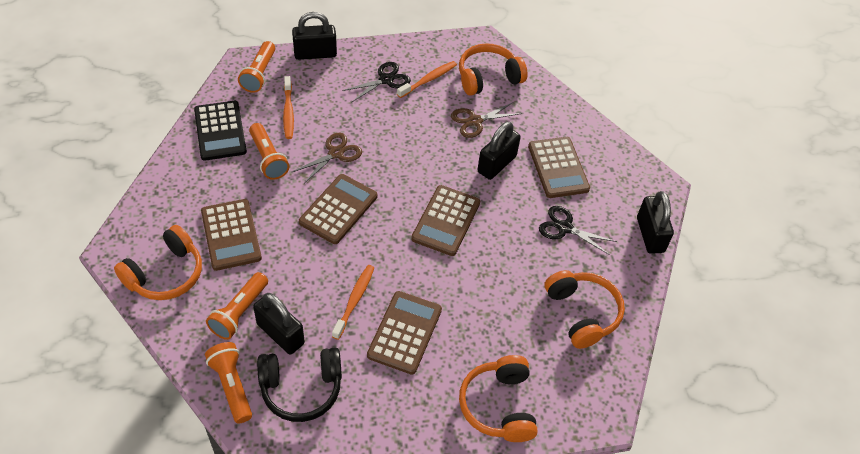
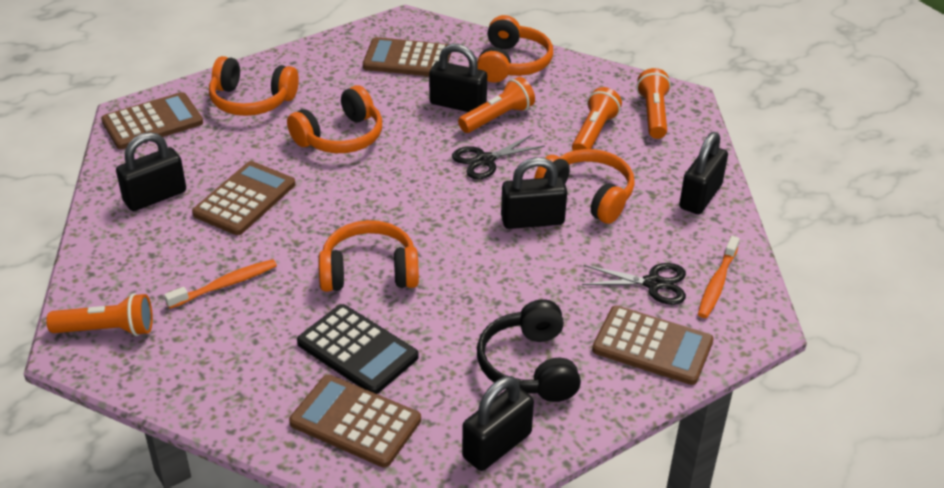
black padlock: [253,293,305,354] [292,12,337,60] [477,122,521,180] [637,191,674,254] = 4 -> [116,132,186,211] [429,44,487,112] [462,376,534,471] [501,157,567,229] [679,132,728,214] = 5
brown scissors: [291,133,362,184] [451,102,522,138] = 2 -> none = 0
orange headphones: [114,225,202,300] [459,43,528,96] [459,355,538,442] [544,270,625,349] = 4 -> [209,56,299,116] [287,85,382,153] [318,220,419,292] [477,15,553,82] [534,149,635,224] = 5
orange toothbrush: [283,76,294,139] [332,265,374,340] [397,61,457,98] = 3 -> [164,259,277,309] [698,236,740,318] = 2

